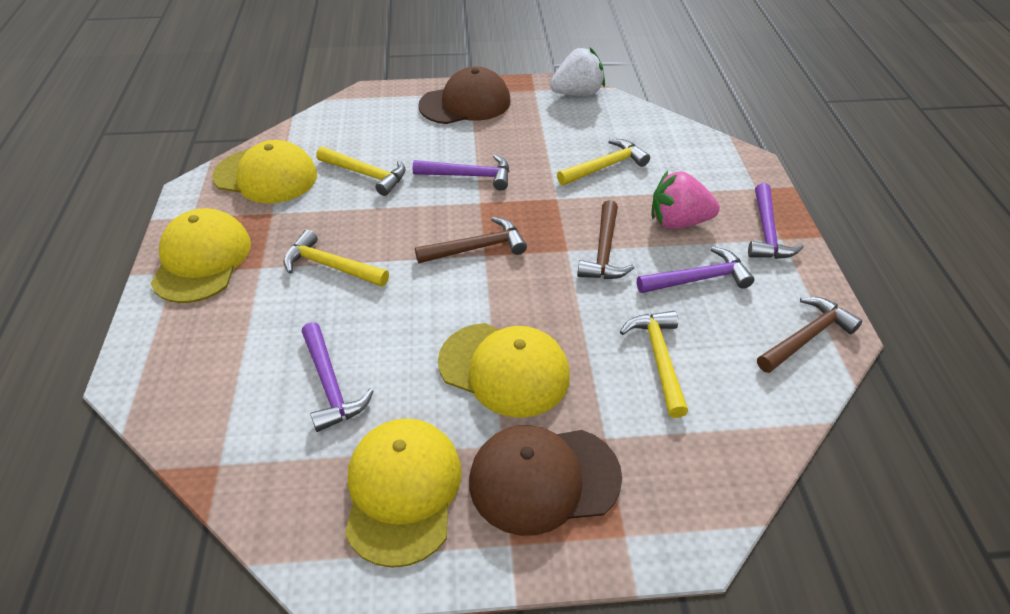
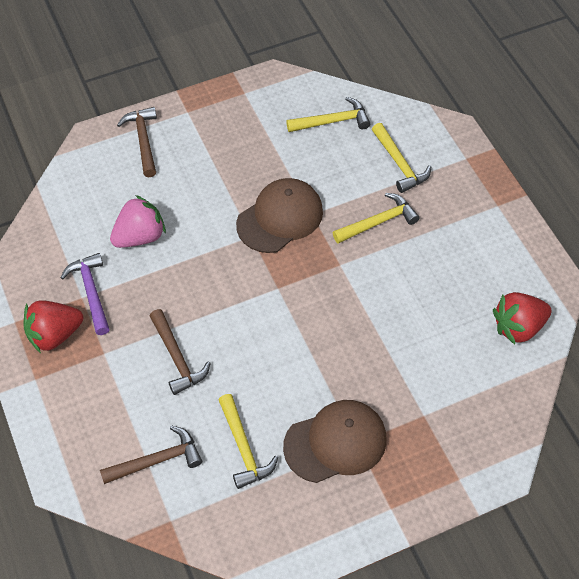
purple hammer: [302,322,374,432] [413,154,509,191] [637,247,754,293] [748,183,804,259] = 4 -> [60,253,110,335] = 1
red strawberry: none = 0 -> [23,300,83,353] [493,292,552,345] = 2
white strawberry: [550,48,605,96] = 1 -> none = 0
yellow cap: [150,208,251,303] [212,140,317,203] [345,418,462,568] [438,323,570,418] = 4 -> none = 0

